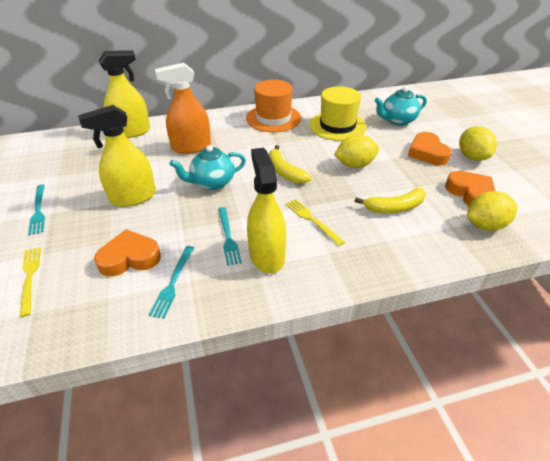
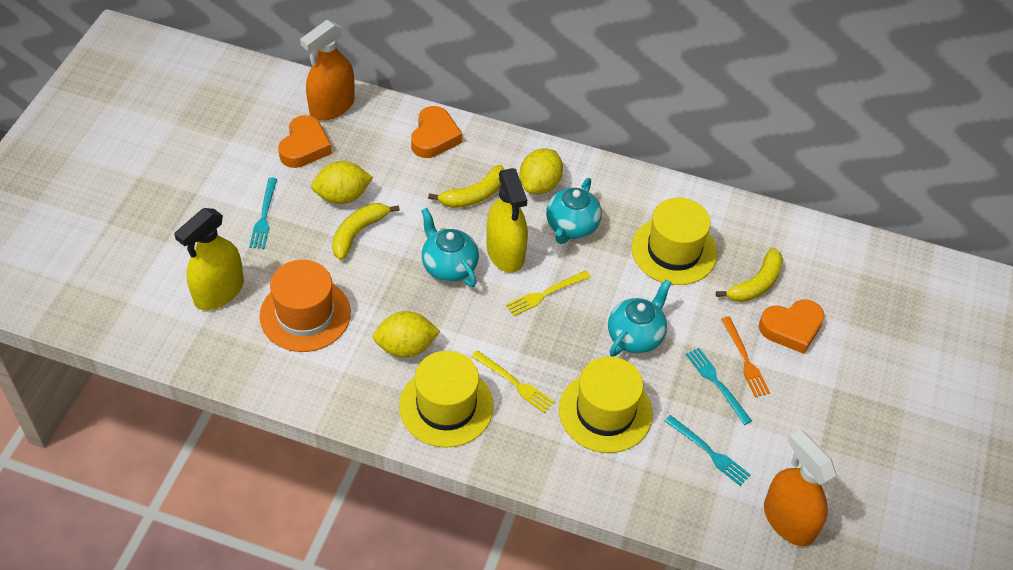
orange fork: none = 0 -> [721,316,770,397] = 1
orange spray bottle: [155,62,211,154] = 1 -> [300,20,355,120] [764,429,836,546] = 2
turquoise teapot: [170,145,246,190] [375,87,427,126] = 2 -> [421,208,479,287] [546,178,602,244] [608,279,672,357] = 3
yellow banana: [269,145,311,184] [355,188,426,213] = 2 -> [332,203,400,260] [428,165,505,208] [716,248,783,302] = 3
yellow hat: [309,86,367,141] = 1 -> [399,351,494,448] [559,357,653,453] [631,198,717,285] = 3
yellow spray bottle: [78,105,156,207] [99,50,150,138] [247,148,286,274] = 3 -> [174,208,244,310] [487,168,528,273] = 2

